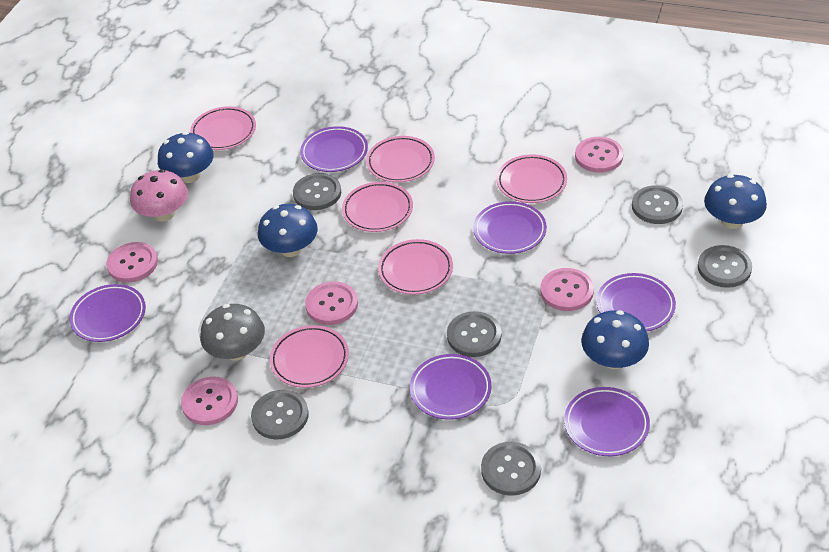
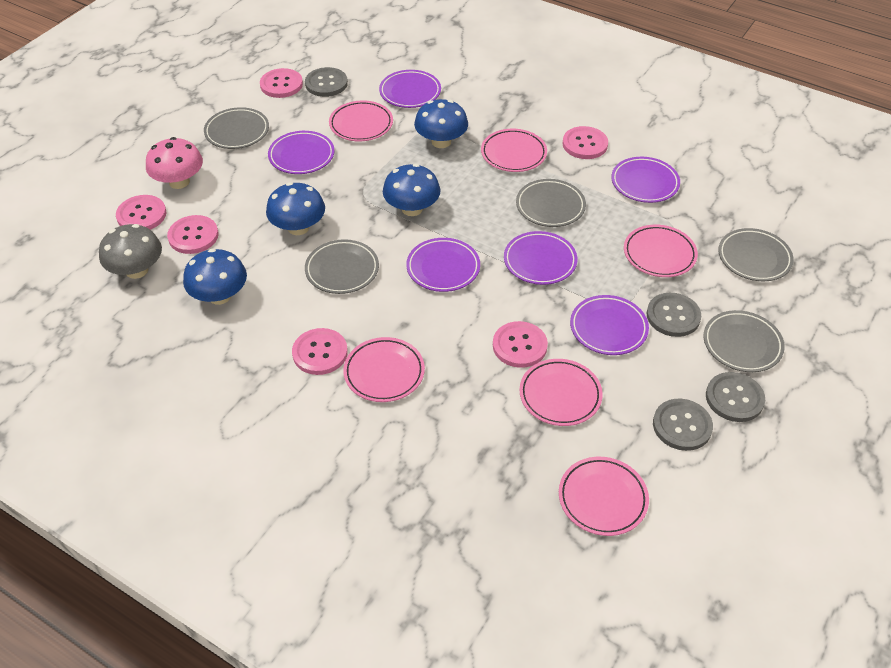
grey button: [251,390,309,440] [293,173,341,210] [447,311,501,357] [481,442,541,496] [632,185,683,224] [698,245,752,288] = 6 -> [305,67,348,97] [647,293,701,337] [653,399,713,451] [706,372,765,422] = 4
grey plate: none = 0 -> [204,107,269,149] [305,239,379,294] [516,179,586,227] [704,310,785,372] [718,228,794,281] = 5
pink button: [106,242,158,283] [181,376,238,425] [305,282,358,325] [540,268,594,311] [575,137,623,173] = 5 -> [116,195,167,230] [167,215,218,254] [260,68,303,98] [292,328,348,375] [493,321,548,368] [562,126,608,159] = 6

